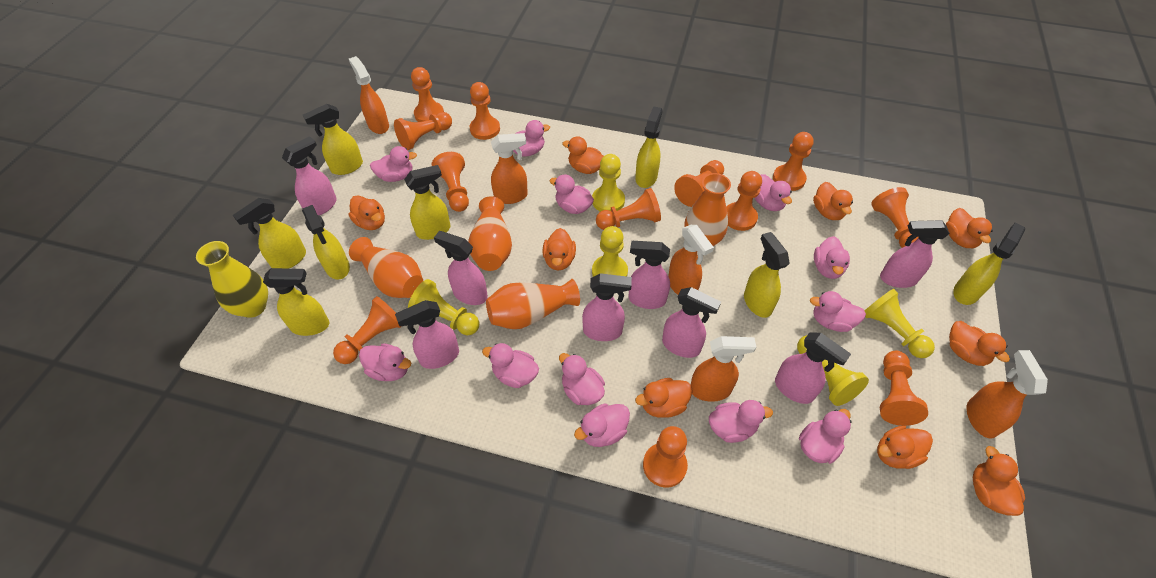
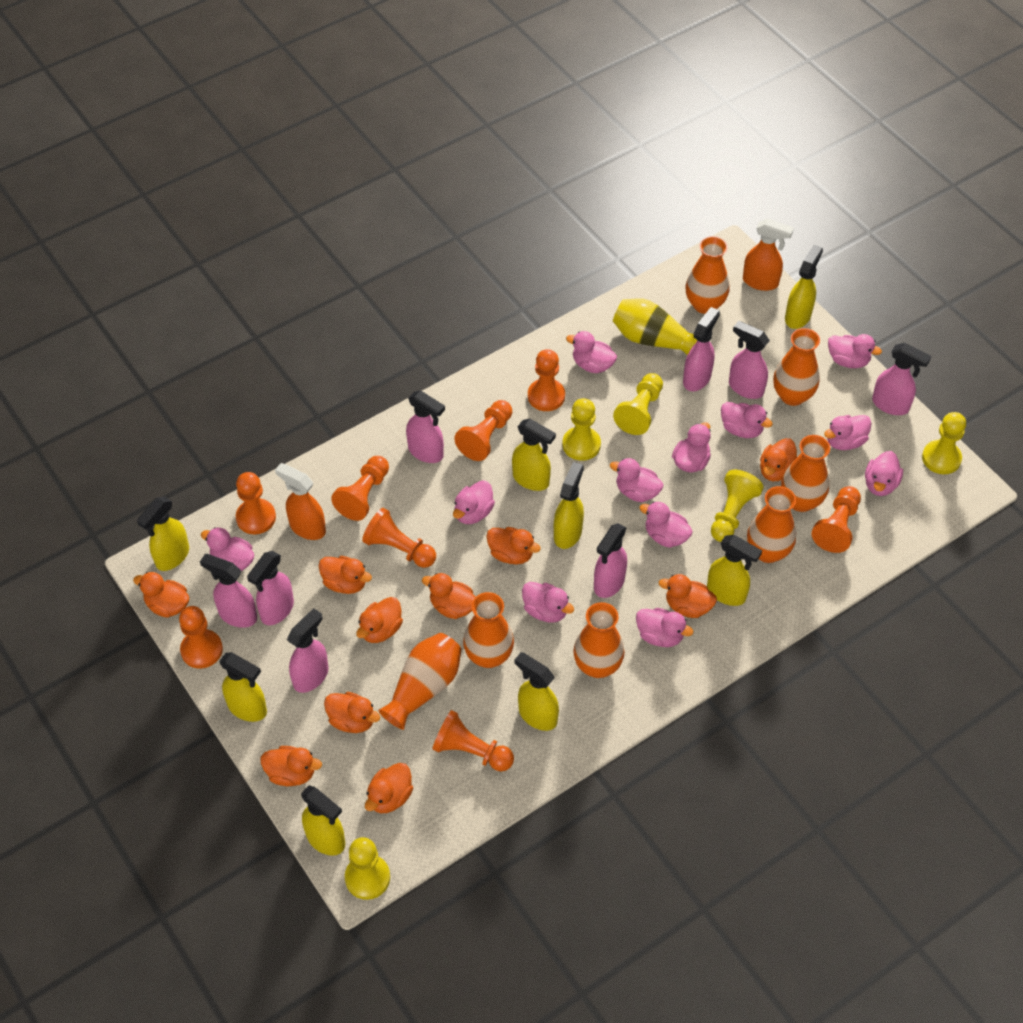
orange duck: [349,195,385,230] [543,228,576,271] [562,136,604,174] [635,378,693,418] [813,182,853,220] [877,426,933,469] [946,208,993,248] [949,321,1010,366] [973,446,1025,516] = 9 -> [133,572,189,618] [261,746,322,786] [319,556,372,594] [324,692,380,733] [356,597,403,643] [365,763,413,813] [422,573,475,619] [486,527,541,564] [659,574,717,618] [760,438,797,481] = 10
orange pawn: [333,296,402,364] [394,112,452,150] [411,67,444,122] [432,152,469,212] [470,82,500,140] [596,188,661,230] [643,426,688,488] [674,160,724,207] [726,171,762,231] [773,132,814,191] [871,187,918,248] [880,351,928,426] = 12 -> [179,606,223,669] [236,472,276,534] [331,456,389,521] [362,508,436,568] [432,710,514,771] [454,400,512,461] [528,349,565,411] [812,486,861,553] = 8
orange spray bottle: [349,56,389,134] [491,133,528,204] [668,225,714,295] [691,336,756,402] [966,350,1048,439] = 5 -> [275,463,326,540] [743,218,794,291] = 2
orange vase: [349,237,423,298] [468,196,512,271] [486,279,580,329] [684,173,731,246] = 4 -> [378,633,462,730] [463,592,514,668] [573,602,625,678] [686,236,729,314] [747,486,796,563] [773,328,820,406] [781,435,830,512] = 7

